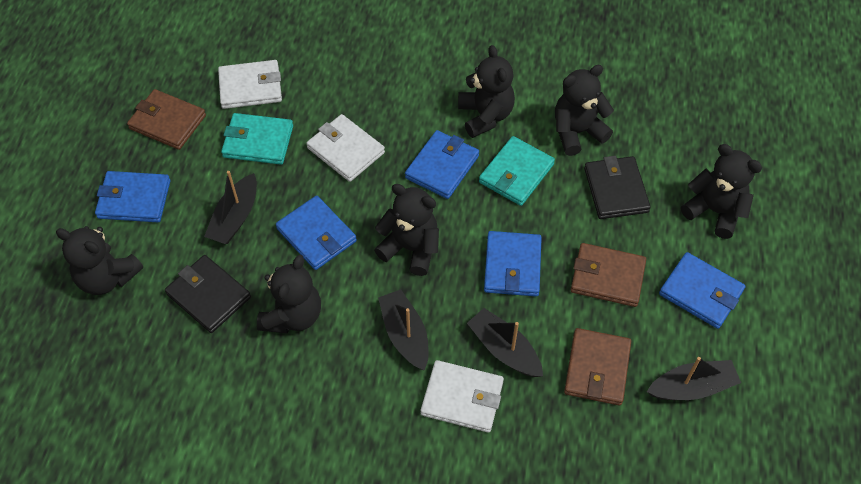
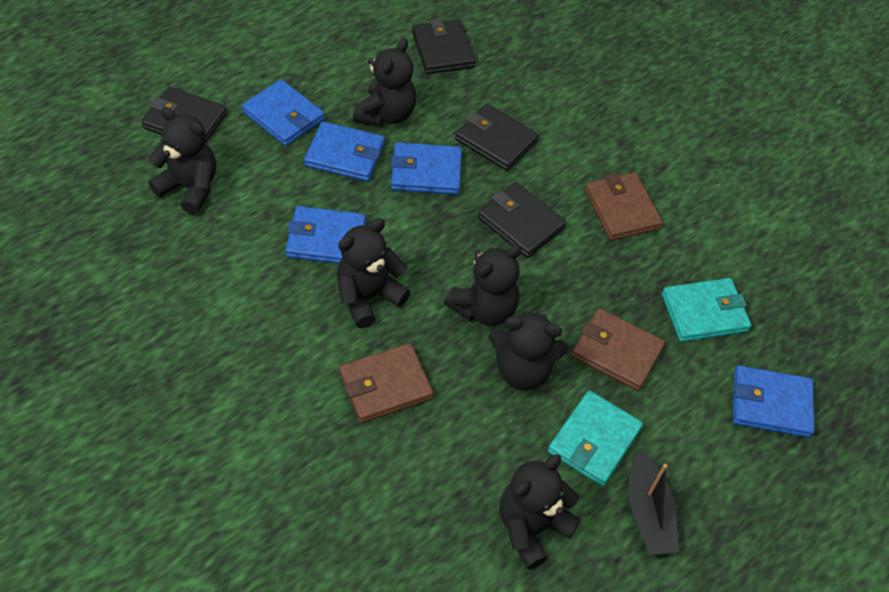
black boat: [204,171,257,244] [378,289,429,370] [467,308,543,377] [647,357,741,400] = 4 -> [629,450,680,555] = 1
black wallet: [165,255,251,333] [584,156,651,219] = 2 -> [142,87,227,143] [412,19,475,74] [455,104,539,171] [478,183,566,258] = 4
white wallet: [218,60,282,109] [307,114,385,182] [421,360,504,433] = 3 -> none = 0

